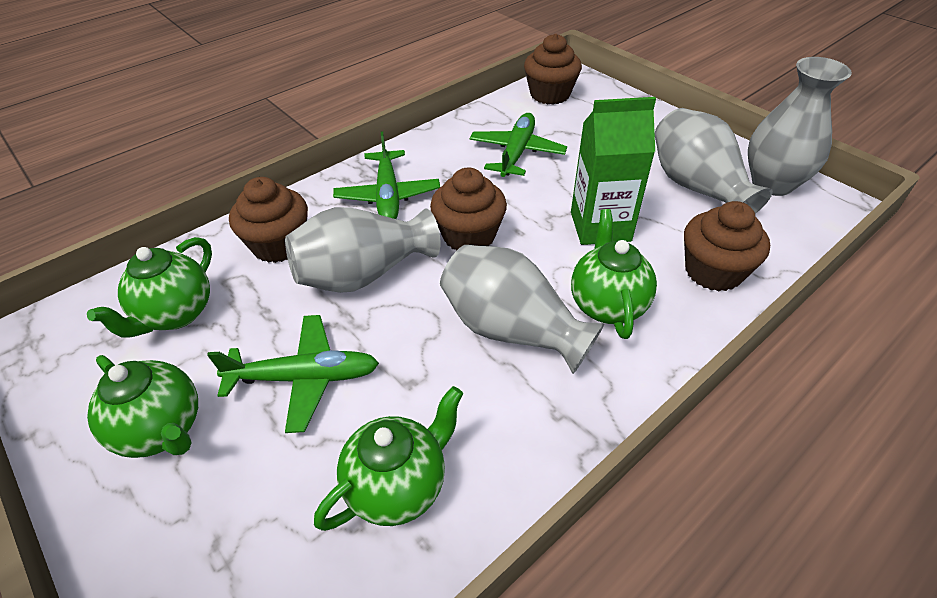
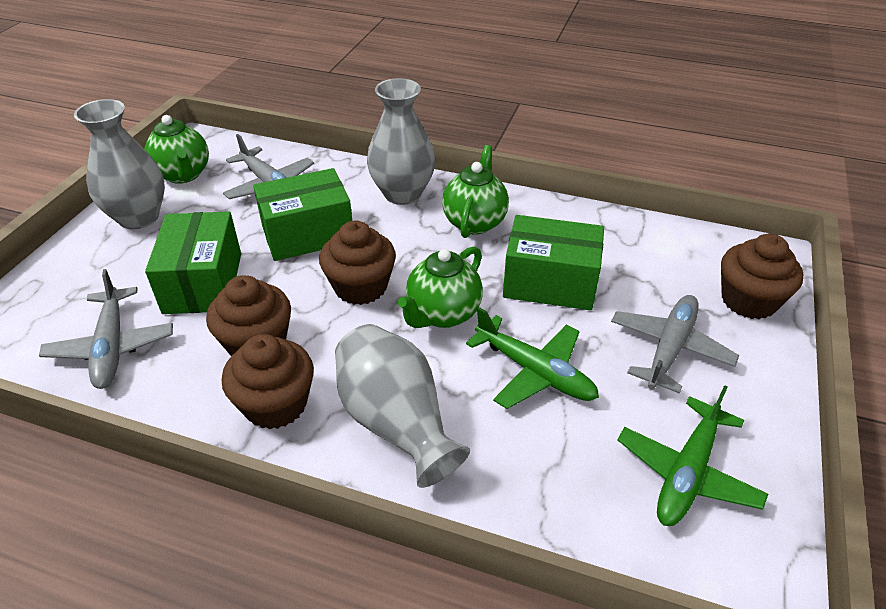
green box: none = 0 -> [145,212,241,314] [253,168,352,261] [503,215,604,310] = 3
green carton: [571,97,656,245] = 1 -> none = 0
green plane: [207,315,379,433] [333,132,440,219] [469,113,567,177] = 3 -> [466,307,599,409] [617,385,768,526] = 2
green teapot: [87,237,212,338] [87,355,198,458] [314,386,463,531] [571,209,657,339] = 4 -> [144,115,209,184] [398,246,483,328] [442,145,509,238] = 3
grey plane: none = 0 -> [39,269,173,389] [223,134,314,199] [611,295,739,393] = 3
grey vase: [285,207,440,293] [440,245,605,374] [655,108,773,214] [748,57,852,196] = 4 -> [74,99,165,229] [335,324,470,488] [367,78,435,205] = 3

